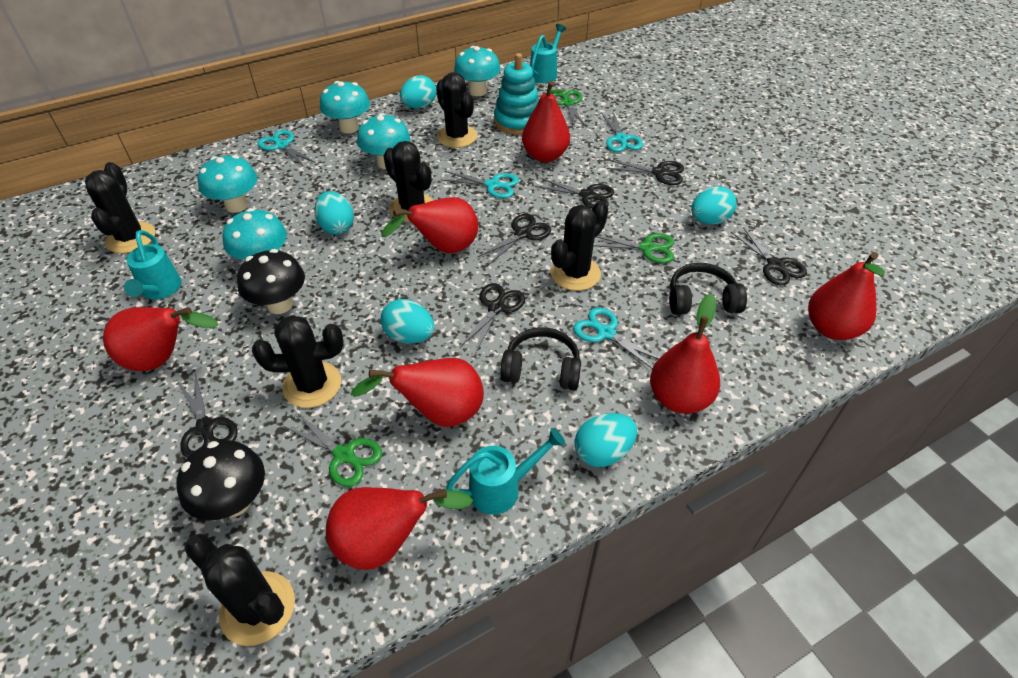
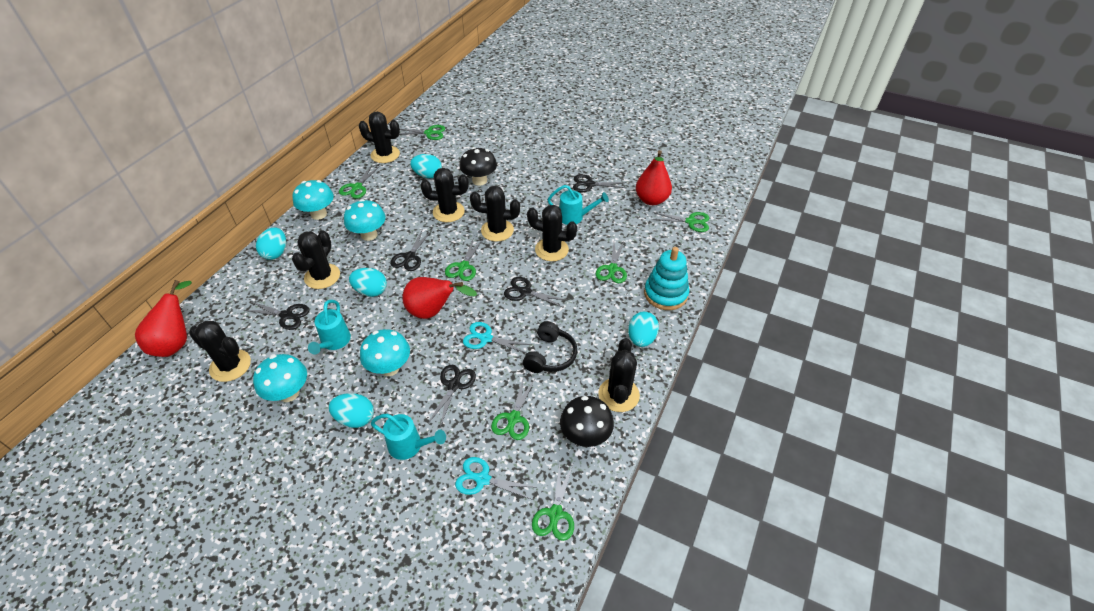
black cactus: [85,162,155,253] [184,533,295,646] [252,315,343,408] [383,141,434,222] [436,72,477,148] [551,201,608,291] = 6 -> [189,321,251,382] [292,230,340,289] [359,112,400,163] [420,168,469,222] [470,186,520,241] [527,205,577,261] [598,338,640,412] = 7
black headphones: [501,327,581,390] [669,263,747,315] = 2 -> [523,321,577,373] = 1
black scissors: [178,373,238,458] [460,283,525,354] [478,214,551,265] [535,177,615,209] [607,160,684,185] [731,227,807,285] = 6 -> [244,302,309,330] [390,229,432,271] [428,365,476,427] [504,277,568,308] [573,174,627,192] = 5
green scissors: [283,412,382,487] [551,90,587,128] [593,233,674,263] = 3 -> [339,165,380,199] [399,125,445,140] [445,239,483,281] [491,376,536,440] [532,463,574,541] [596,242,627,283] [652,212,709,232] = 7
red pear: [103,307,219,371] [326,487,473,570] [351,358,484,427] [381,197,478,253] [522,81,570,162] [650,294,720,414] [808,252,885,340] = 7 -> [135,280,192,357] [402,277,477,319] [636,150,672,205] = 3
turquoise mushroom: [198,155,257,213] [222,208,287,260] [320,81,370,134] [357,113,410,169] [454,46,500,96] = 5 -> [253,354,307,402] [292,180,334,220] [344,199,386,241] [360,329,410,376] = 4
turquoise scissors: [257,130,316,168] [440,171,519,198] [573,307,659,369] [601,111,643,152] = 4 -> [455,457,535,500] [463,322,531,353] = 2

